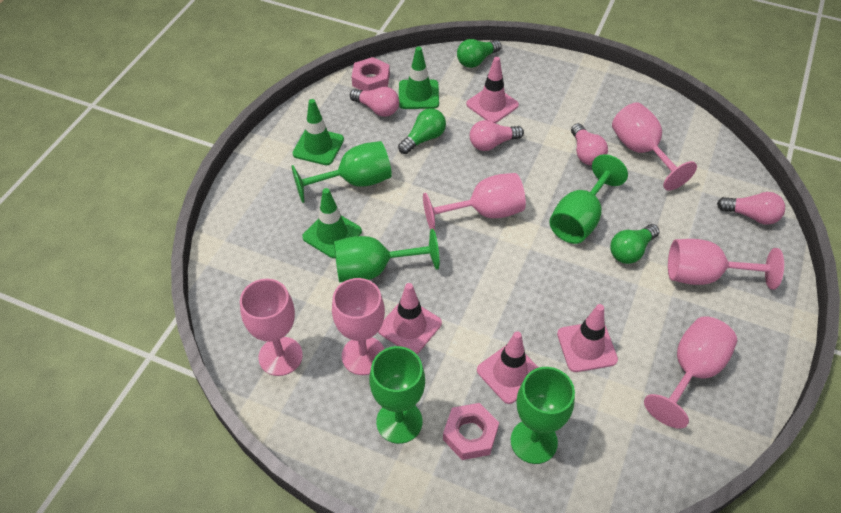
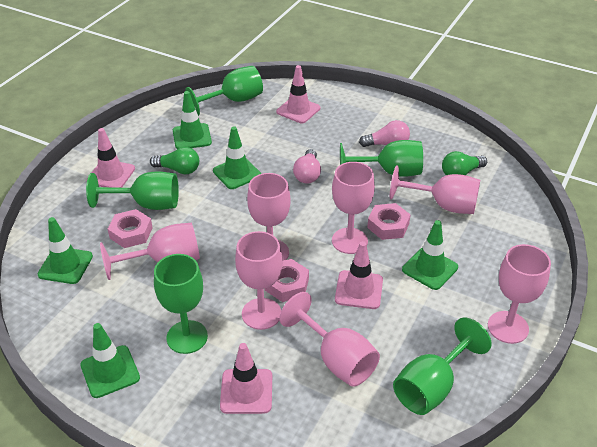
green light bulb: [398,108,446,154] [457,39,502,68] [610,224,660,264] = 3 -> [150,147,199,174] [442,151,487,175] = 2
green traffic cone: [292,99,344,165] [302,188,362,258] [399,47,439,109] = 3 -> [38,217,93,284] [80,323,140,398] [173,91,212,149] [213,126,261,189] [402,220,458,290] = 5
pink goblet: [240,279,303,376] [332,278,385,375] [423,173,526,231] [612,102,697,191] [644,316,737,429] [668,239,784,290] = 6 -> [100,223,200,280] [235,231,282,330] [247,173,291,261] [279,292,380,387] [332,162,375,254] [390,165,480,214] [488,244,551,344] = 7
pink light bulb: [350,87,399,117] [470,120,524,151] [571,123,608,165] [717,192,785,225] = 4 -> [293,149,321,184] [359,120,410,147] = 2
pink nut: [352,57,390,91] [443,403,499,460] = 2 -> [108,209,153,248] [265,259,309,302] [367,203,411,240] = 3

